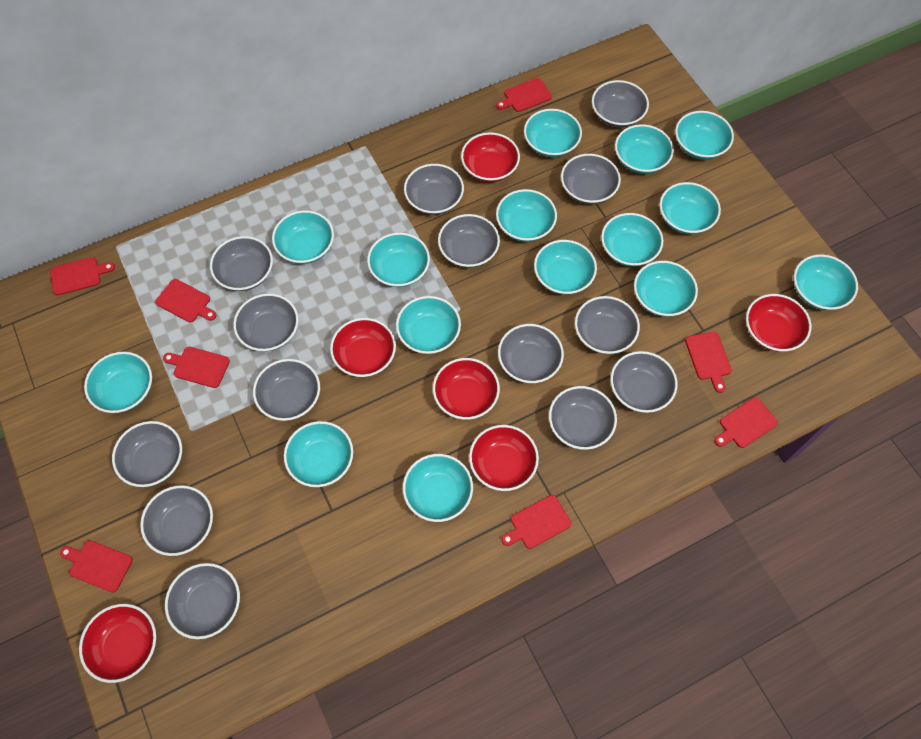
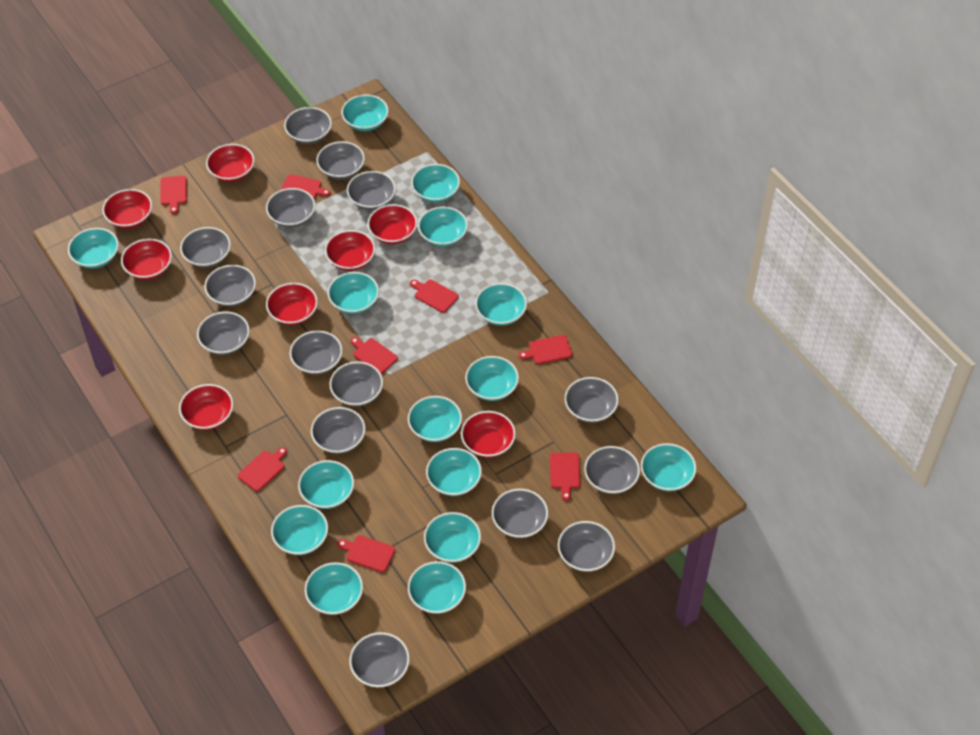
grey bowl: [112,421,182,487] [140,485,213,556] [165,563,240,639] [210,236,273,291] [233,293,299,351] [253,359,320,421] [404,164,464,215] [438,214,500,268] [498,324,564,383] [549,386,617,450] [561,154,621,204] [575,296,640,354] [592,80,649,128] [610,351,678,413] = 14 -> [180,227,231,268] [197,312,250,355] [204,265,256,307] [266,188,315,227] [284,107,332,144] [290,331,343,375] [311,407,366,454] [317,141,365,180] [330,361,383,407] [347,171,396,210] [349,632,410,687] [492,489,548,538] [558,521,615,572] [565,377,619,423] [584,446,640,494] = 15
red bowl: [79,604,156,683] [330,318,396,377] [433,358,500,420] [461,132,520,182] [469,425,539,491] [746,294,811,352] = 6 -> [102,189,152,229] [121,239,172,280] [179,384,233,430] [206,144,255,182] [266,283,318,325] [325,230,375,271] [367,204,417,244] [461,411,516,458] = 8

